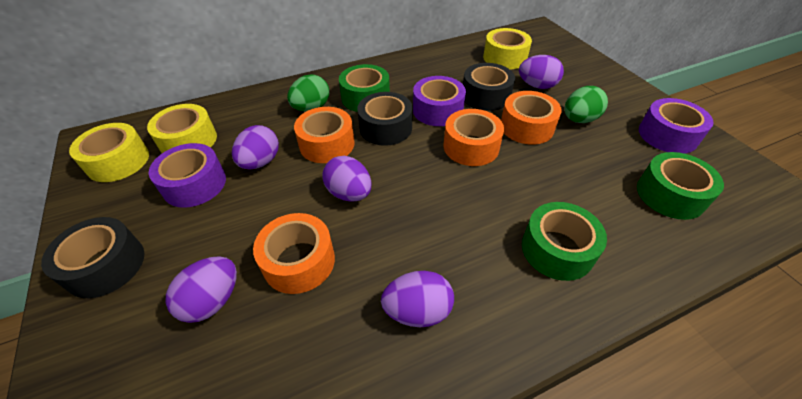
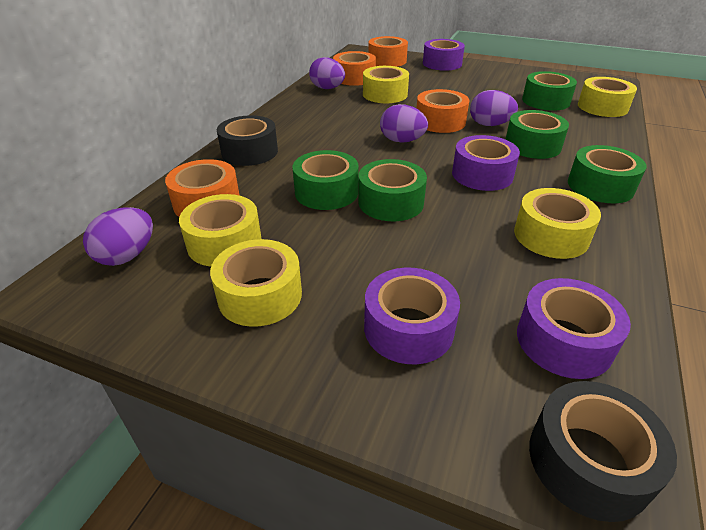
black tape: [41,217,145,298] [357,92,413,146] [463,63,515,111] = 3 -> [217,115,278,166] [529,381,677,522] = 2
green egg: [287,74,329,111] [565,86,608,123] = 2 -> none = 0
green tape: [339,64,390,112] [522,202,607,281] [637,152,724,220] = 3 -> [292,150,359,210] [358,159,427,221] [505,110,569,159] [522,71,577,111] [568,145,646,203] = 5
purple egg: [165,256,237,323] [232,125,279,170] [322,156,372,202] [381,271,454,327] [519,55,564,89] = 5 -> [83,207,153,266] [309,57,345,89] [380,104,428,142] [470,90,518,126] = 4
purple tape: [149,143,226,208] [413,76,466,126] [639,98,714,154] = 3 -> [364,268,460,364] [423,39,465,71] [452,135,520,191] [517,278,631,379] = 4
yellow tape: [69,123,149,182] [147,104,217,153] [483,28,532,70] = 3 -> [179,194,262,266] [210,239,302,327] [363,66,409,103] [514,188,601,259] [578,77,637,117] = 5

